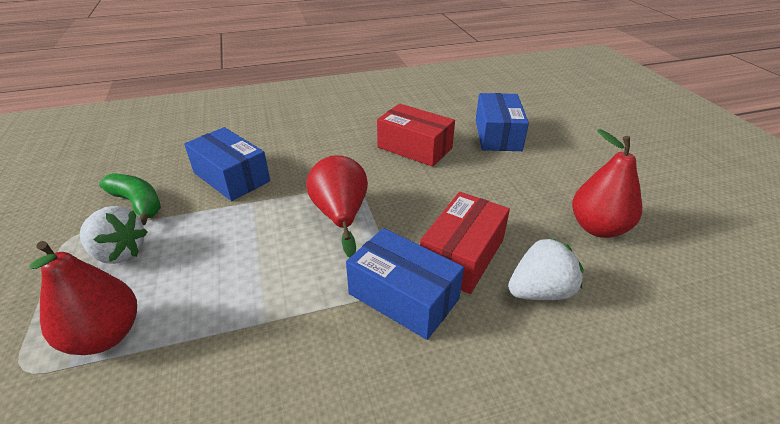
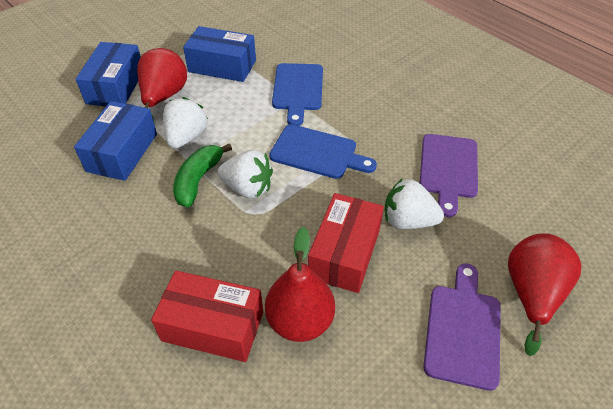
blue cutting board: none = 0 -> [269,124,377,179] [272,63,323,126] = 2
purple cutting board: none = 0 -> [420,134,478,217] [423,263,501,391] = 2
white strawberry: [80,206,148,264] [508,237,584,300] = 2 -> [163,97,208,149] [218,150,273,199] [385,178,444,229] = 3

